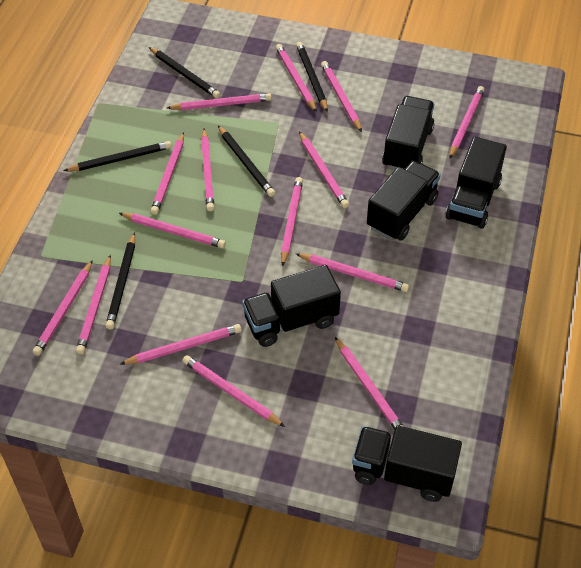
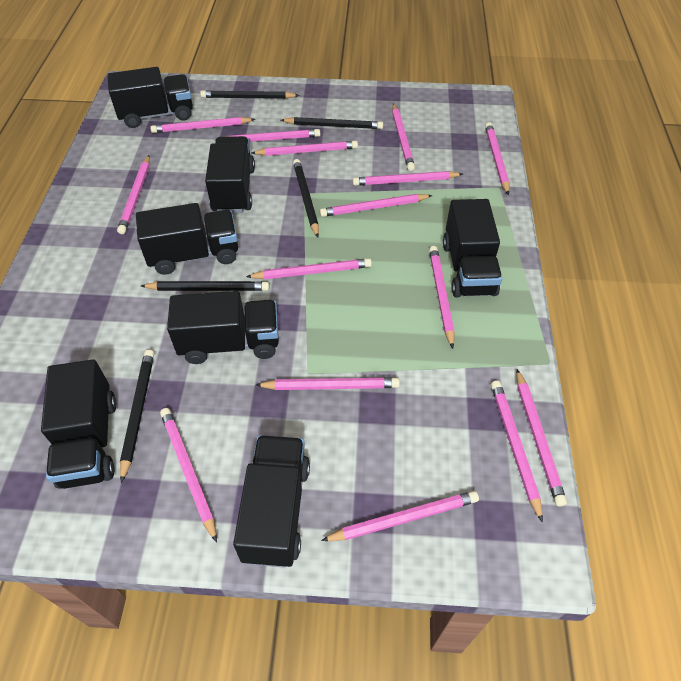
black truck: [242,265,341,347] [352,425,462,502] [367,160,441,241] [382,96,434,170] [446,137,507,229] = 5 -> [41,360,116,489] [107,67,193,128] [136,203,238,275] [167,291,279,364] [205,136,255,213] [233,435,310,567] [443,199,502,297] = 7

